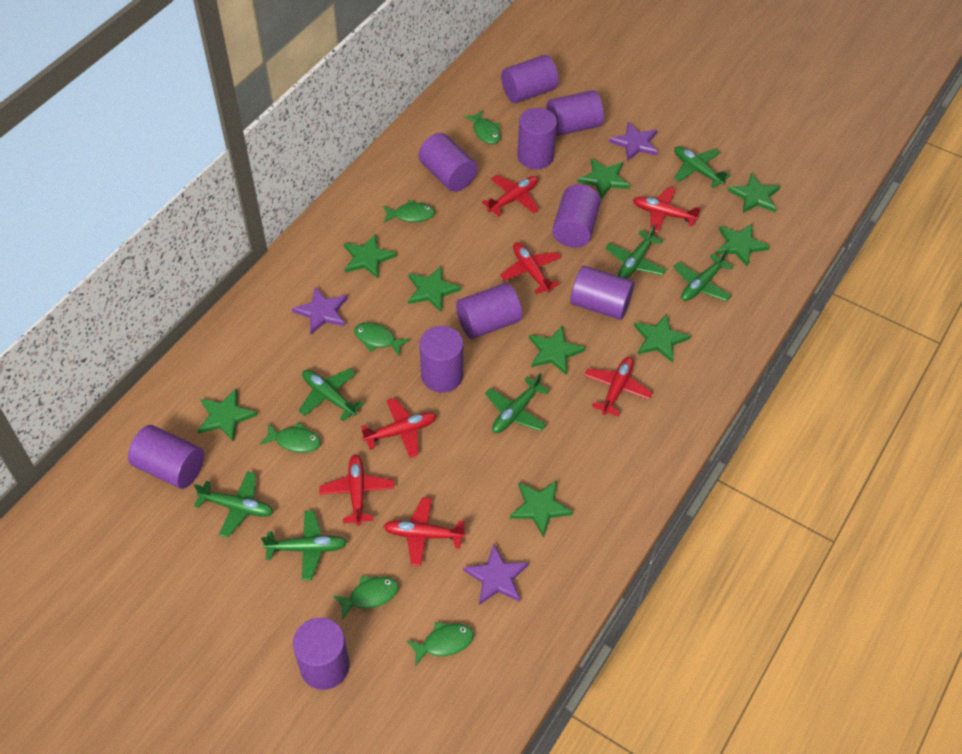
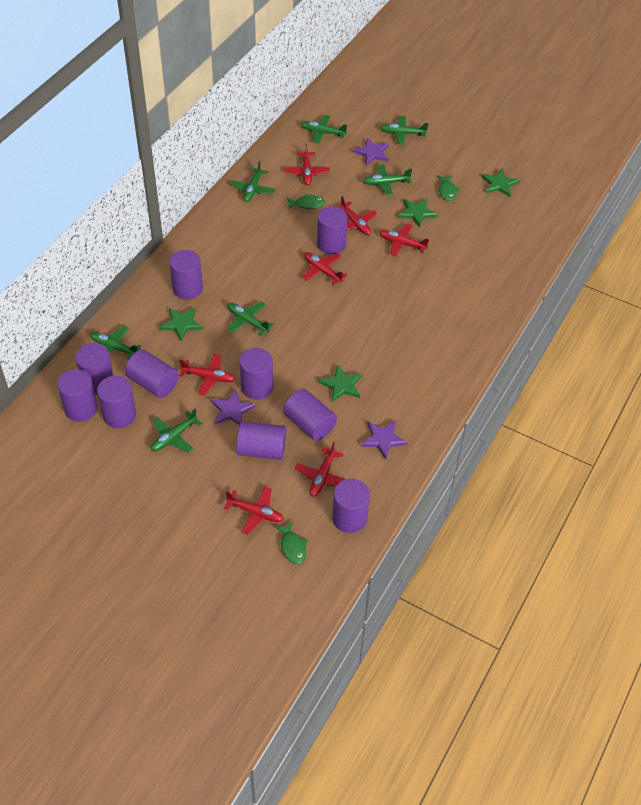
green fish: [260,422,321,453] [333,576,399,619] [354,322,410,356] [383,200,435,223] [407,622,474,666] [464,110,501,144] = 6 -> [275,521,308,564] [287,194,325,210] [437,175,460,201] = 3
green star: [197,388,258,442] [344,234,397,278] [408,266,462,312] [510,481,573,537] [529,326,585,375] [578,158,630,199] [634,313,691,363] [716,224,770,266] [728,173,780,213] = 9 -> [159,308,203,341] [319,364,363,402] [398,199,438,227] [482,168,520,197] = 4

